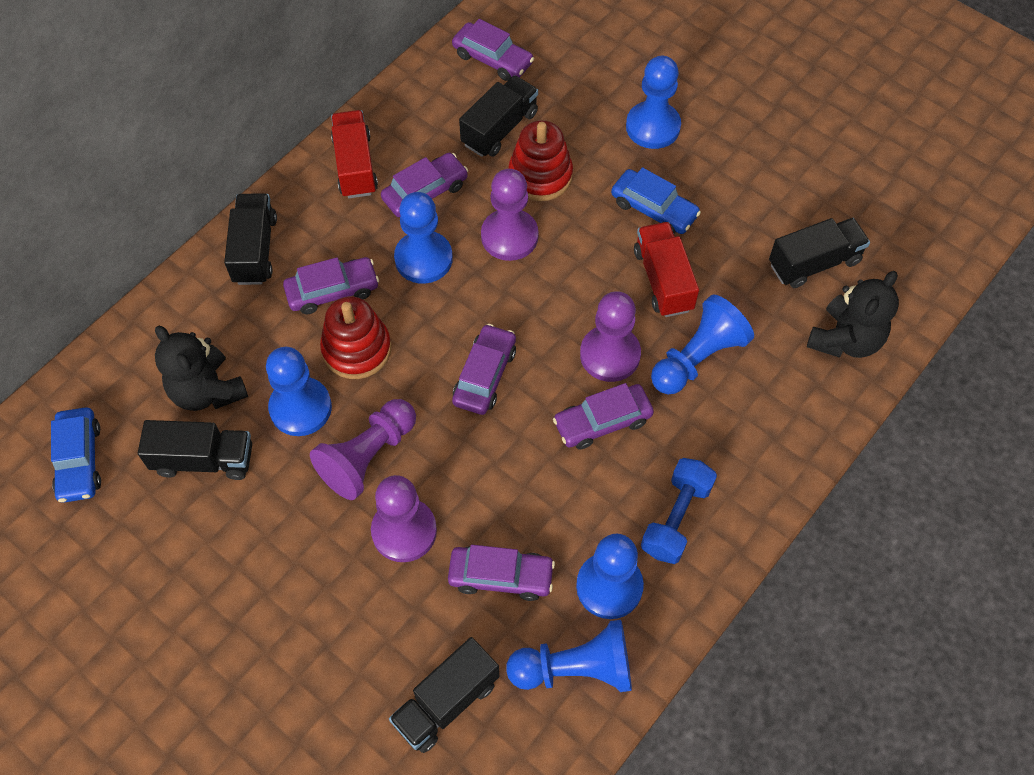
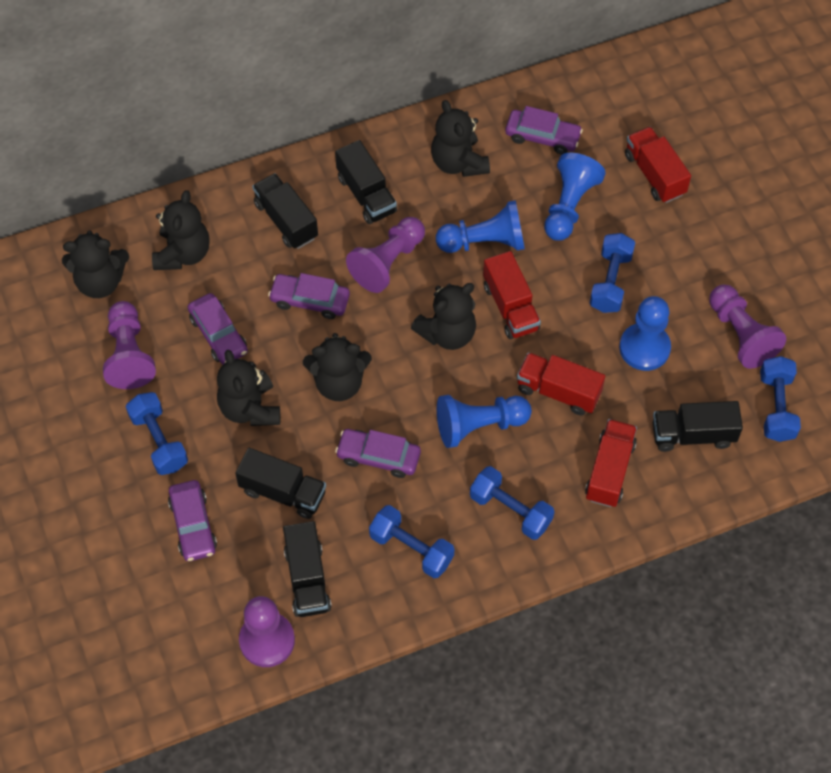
black teddy bear: [155,325,248,411] [807,271,899,358] = 2 -> [62,230,129,298] [152,190,210,270] [217,350,280,426] [303,333,372,401] [411,283,476,350] [431,100,490,177] = 6
blue car: [51,407,101,503] [611,167,701,234] = 2 -> none = 0
blue dumbbell: [641,458,717,564] = 1 -> [126,392,188,475] [369,505,455,578] [470,466,554,540] [589,233,635,313] [760,356,801,442] = 5
blue pawn: [266,347,332,436] [394,192,453,284] [506,620,632,692] [576,534,644,619] [626,56,681,149] [651,294,754,394] = 6 -> [436,200,525,253] [437,395,532,448] [544,153,606,241] [619,296,671,371] = 4
purple car: [283,257,379,314] [381,153,468,217] [448,545,555,601] [452,19,534,81] [452,324,516,415] [553,383,654,450] = 6 -> [168,480,217,561] [188,293,248,364] [268,273,350,319] [335,429,421,478] [505,106,583,154] = 5
red stacking toy: [320,296,391,379] [508,120,573,201] = 2 -> none = 0
red truck: [331,110,378,198] [634,222,699,317] = 2 -> [483,251,541,339] [517,352,605,415] [585,419,637,507] [625,127,691,203] = 4

